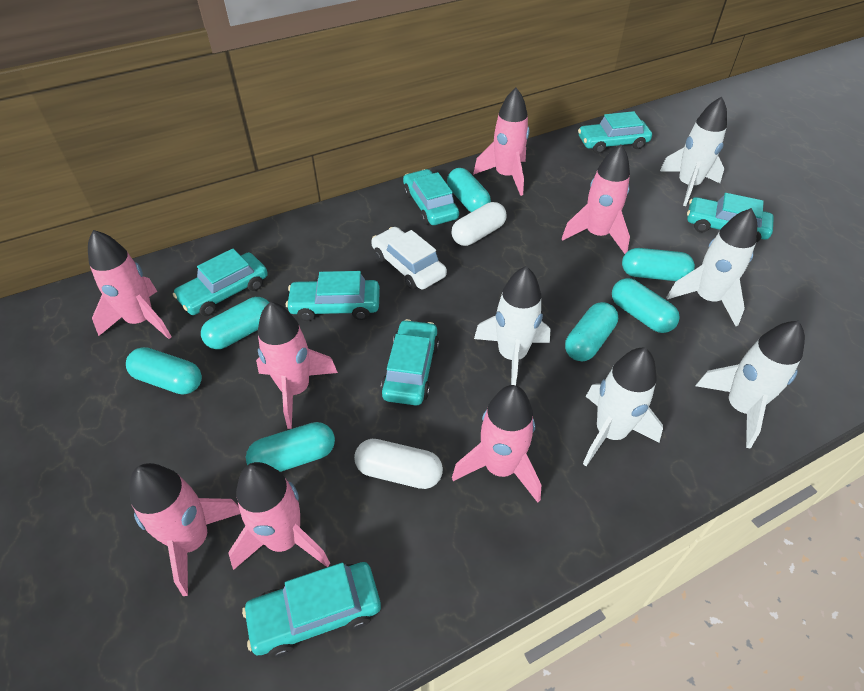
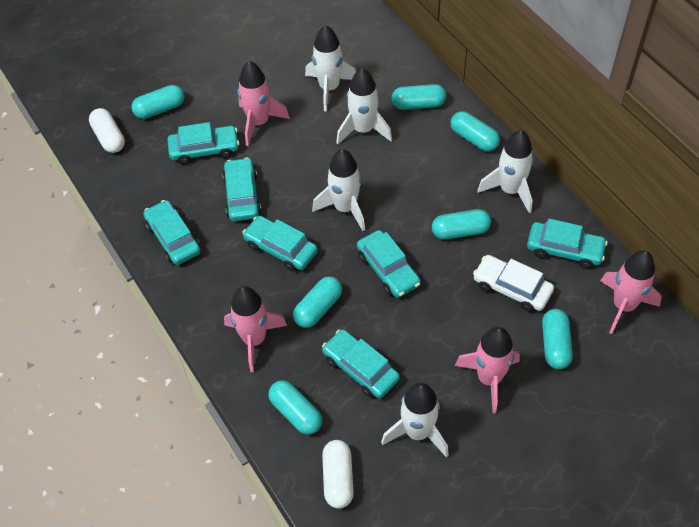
pink rocket: [88,230,172,339] [129,463,241,596] [228,462,330,570] [256,302,338,429] [452,385,541,503] [473,88,529,196] [562,144,630,254] = 7 -> [224,286,287,372] [237,61,290,146] [455,327,520,413] [601,250,662,334] = 4

